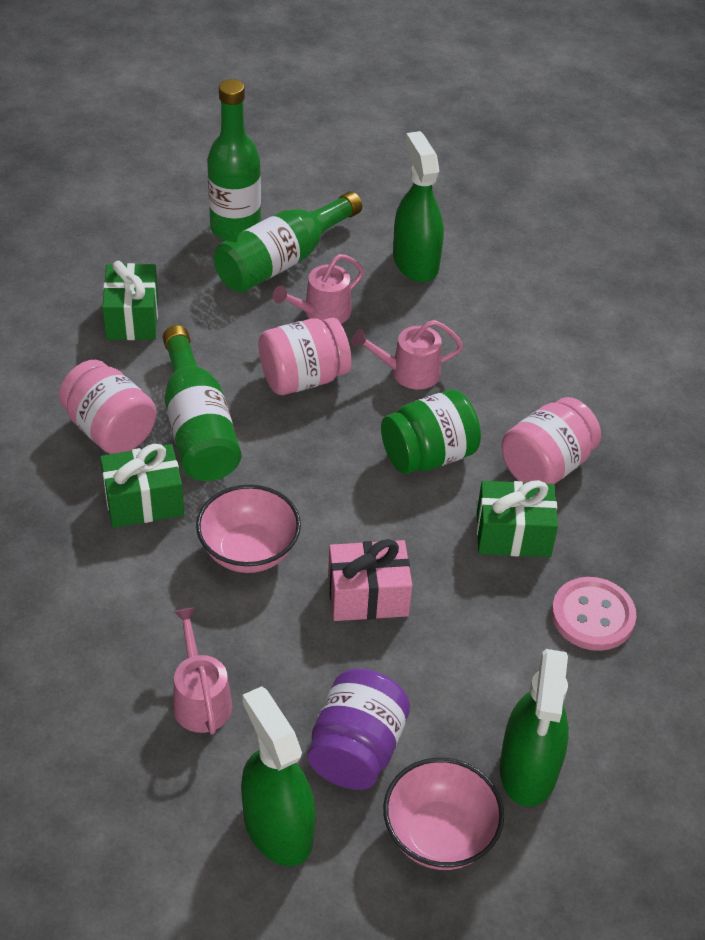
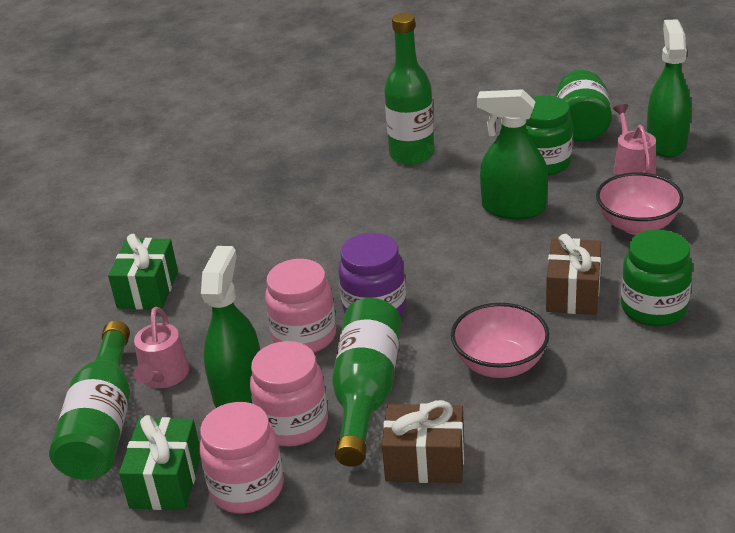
brown gift: none = 0 -> [382,400,464,483] [546,234,601,315] = 2
green gift: [100,444,184,528] [102,261,158,340] [477,480,558,557] = 3 -> [108,234,178,309] [119,415,201,510] = 2
green jar: [381,389,481,474] = 1 -> [525,95,573,176] [555,70,612,142] [621,230,693,326] = 3
pink button: [551,577,637,651] = 1 -> none = 0
pink gift: [328,539,412,621] = 1 -> none = 0
pink watering can: [173,607,233,735] [273,254,364,324] [351,320,463,389] = 3 -> [134,307,189,388] [613,104,656,176] = 2

